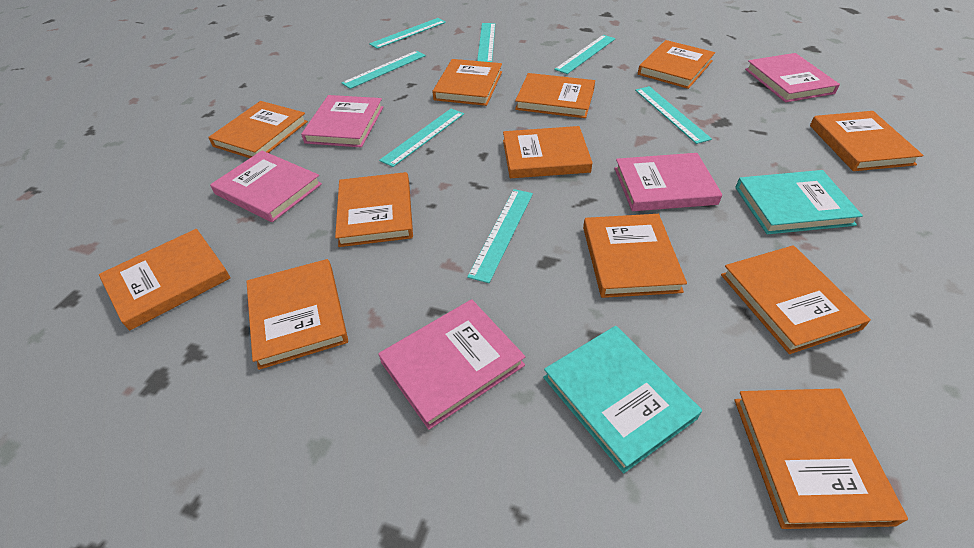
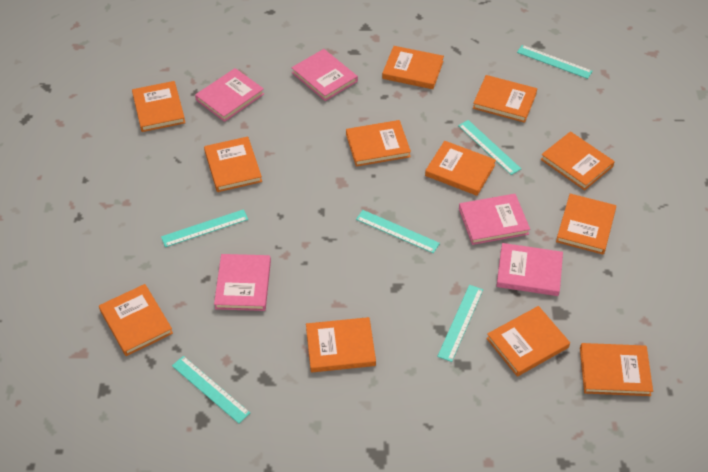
turquoise book: [543,326,702,473] [735,170,863,234] = 2 -> none = 0
turquoise ruler: [342,51,426,89] [369,18,446,49] [379,109,464,167] [467,189,533,283] [477,23,495,62] [554,35,616,74] [635,86,712,144] = 7 -> [161,209,248,247] [172,356,250,423] [356,210,440,253] [437,285,483,362] [458,120,521,175] [517,45,592,79] = 6

